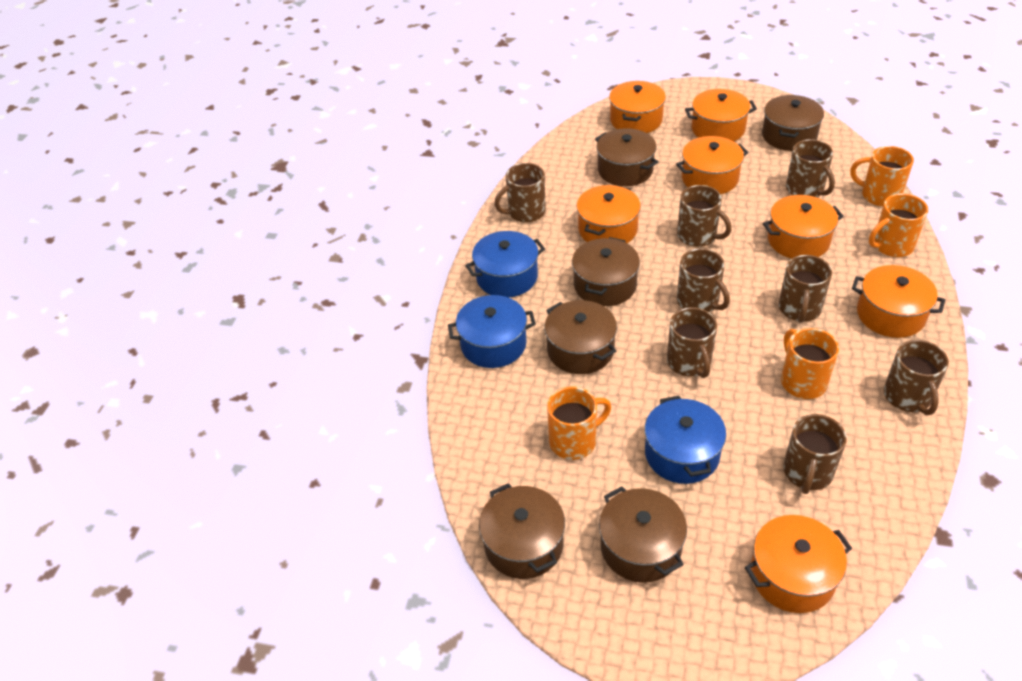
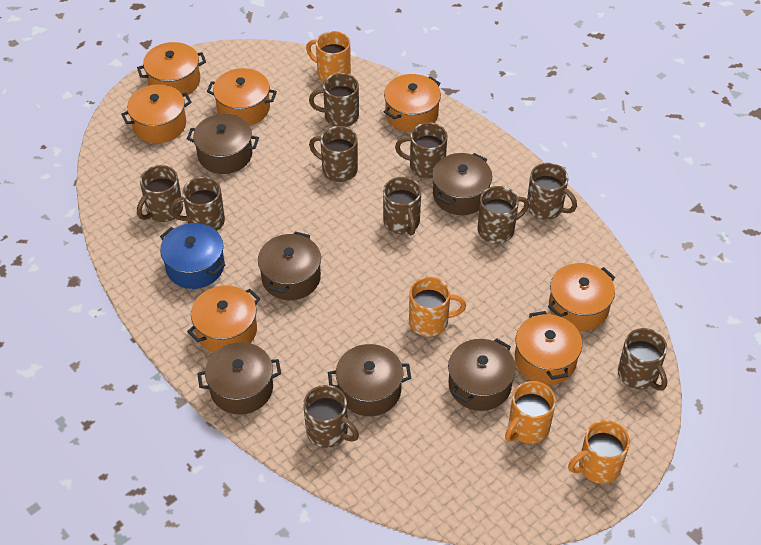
blue pot: [448,295,536,368] [465,231,545,298] [645,396,726,484] = 3 -> [160,223,225,289] = 1
brown mug: [494,163,546,223] [667,307,717,378] [677,185,731,247] [677,248,730,312] [778,255,832,323] [783,414,847,494] [786,139,835,197] [884,340,949,415] = 8 -> [137,165,183,222] [169,177,225,231] [303,385,359,448] [309,73,359,127] [309,126,358,182] [383,177,421,235] [395,122,447,178] [478,186,529,243] [527,163,577,220] [618,328,667,391] = 10

